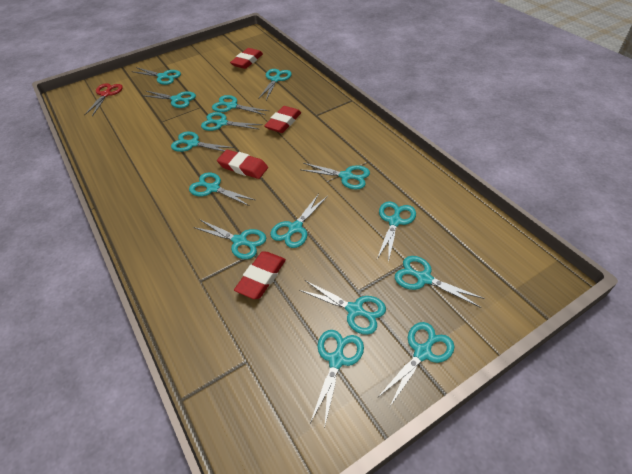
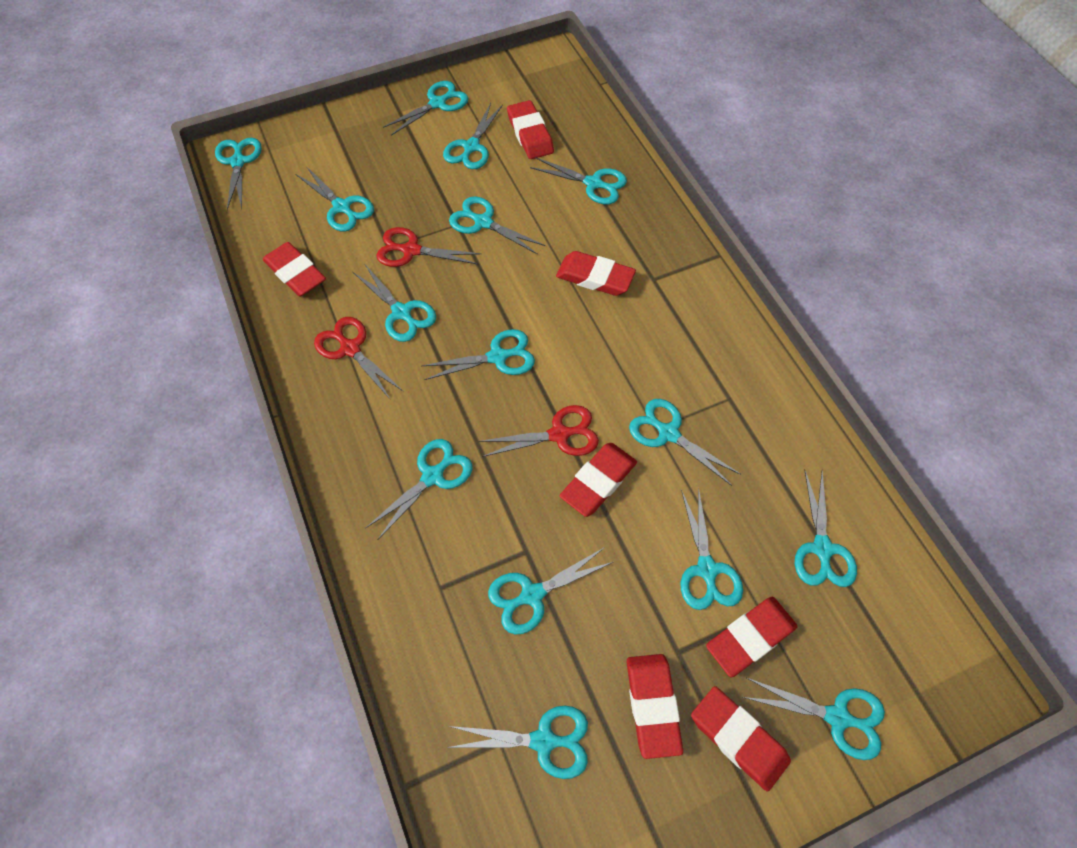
red eraser: [217,150,268,179] [230,48,263,69] [234,251,286,299] [264,106,301,133] = 4 -> [263,242,326,296] [507,100,554,159] [556,251,636,296] [560,443,637,517] [627,654,683,759] [691,686,791,792] [706,597,798,678] = 7
red scissors: [84,83,123,116] = 1 -> [314,317,403,399] [377,227,482,267] [479,405,599,457] = 3

